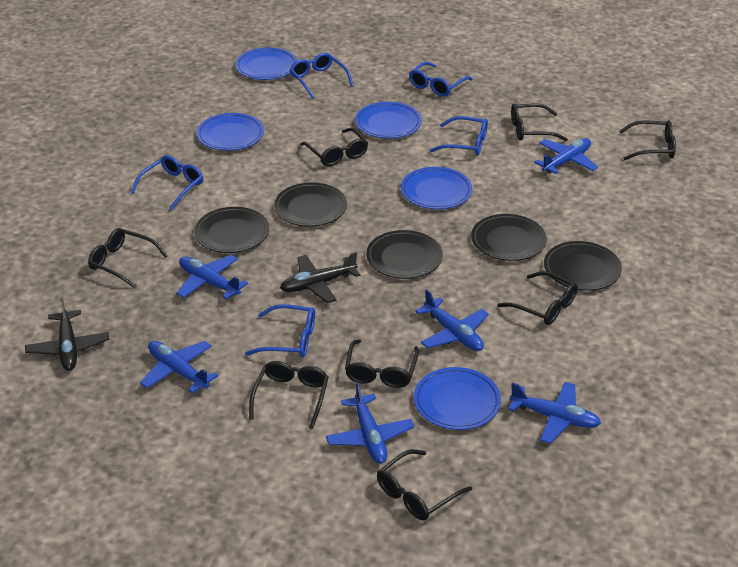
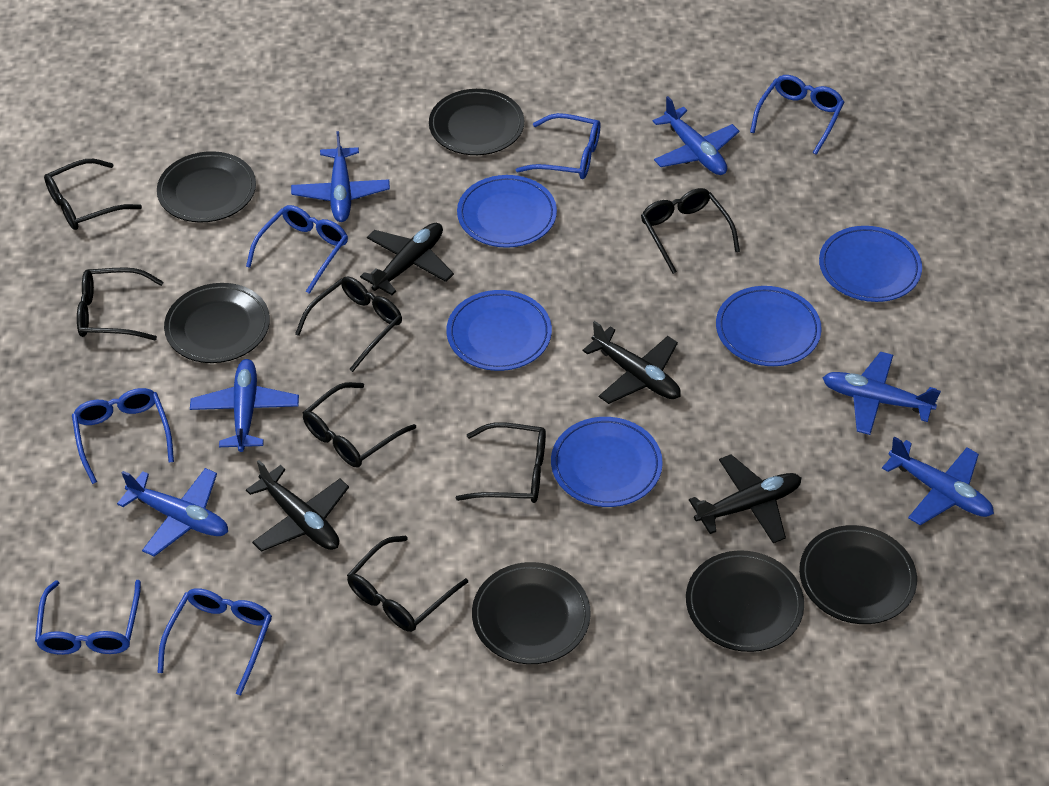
black glasses: [88,228,168,288] [249,361,329,430] [300,128,368,166] [345,339,419,388] [377,449,472,520] [497,271,578,325] [511,103,568,141] [619,120,676,160] = 8 -> [44,159,142,230] [77,267,164,340] [295,276,402,372] [303,382,416,467] [347,535,468,632] [456,422,546,503] [641,188,740,274] = 7
black plane: [25,297,109,370] [280,252,360,303] = 2 -> [246,460,349,552] [360,223,454,295] [582,321,681,404] [689,455,801,543] = 4
black plate: [194,207,269,253] [274,182,347,227] [366,230,443,279] [471,214,547,261] [544,241,622,291] = 5 -> [157,151,256,222] [164,283,270,363] [429,89,524,155] [472,562,591,664] [686,550,804,652] [799,525,917,624] = 6
blue glasses: [131,155,204,211] [245,304,315,357] [290,53,354,99] [409,62,473,97] [430,116,488,156] = 5 -> [35,580,141,655] [72,388,174,484] [157,588,272,695] [246,205,348,294] [516,113,600,179] [750,75,844,155] = 6

